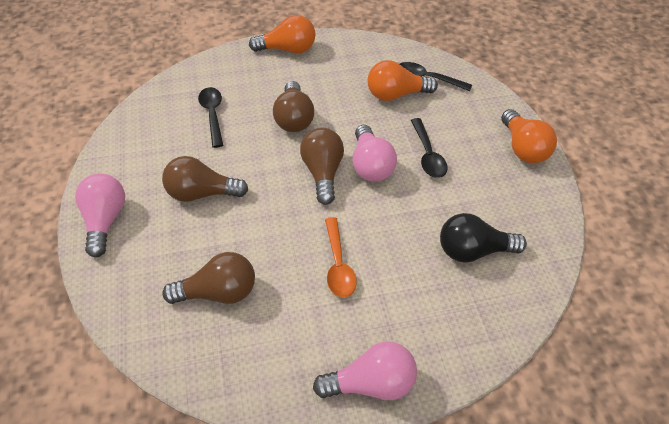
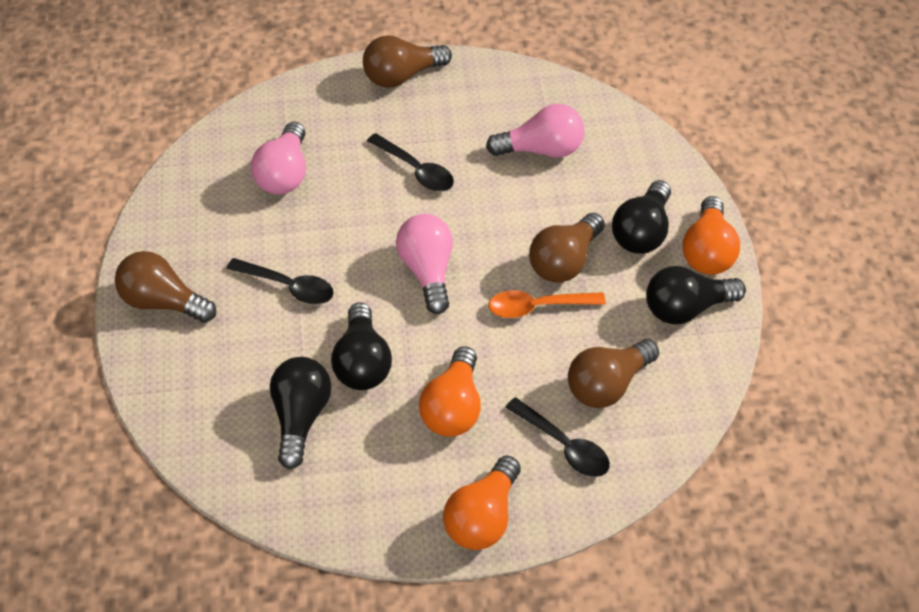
black light bulb: [440,213,527,262] = 1 -> [270,357,331,469] [331,302,392,390] [612,180,671,254] [646,266,746,325] = 4

